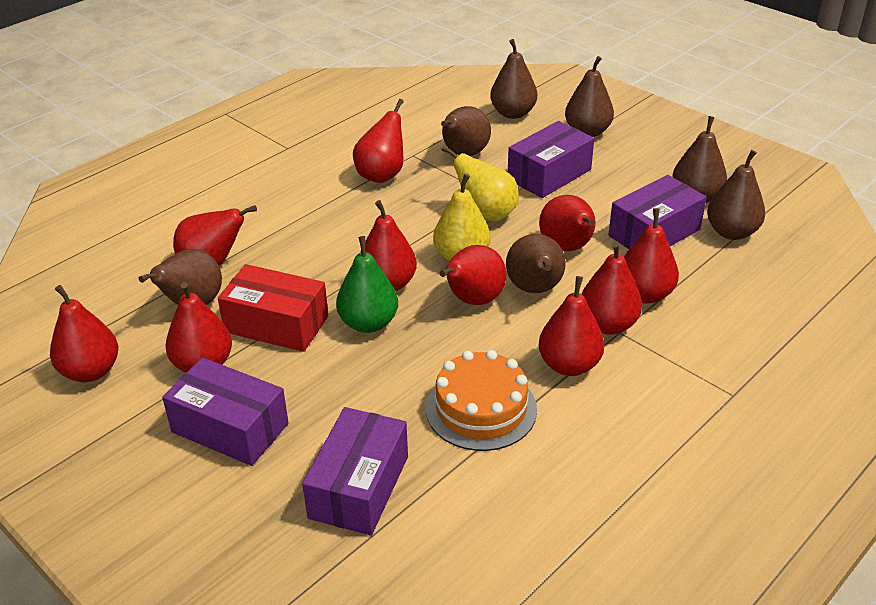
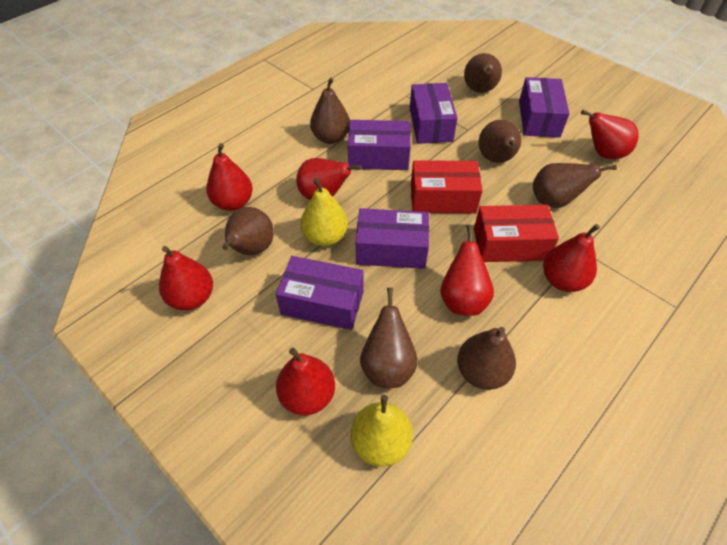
green pear: [336,236,398,333] = 1 -> none = 0
orange cake: [426,350,537,451] = 1 -> none = 0
purple box: [162,357,289,466] [302,407,408,535] [508,121,594,198] [608,175,707,249] = 4 -> [276,256,364,330] [348,120,411,170] [356,208,429,269] [410,83,458,144] [519,77,570,138] = 5
red box: [218,264,328,352] = 1 -> [411,160,483,213] [474,205,559,262] = 2
red pear: [50,285,118,382] [165,282,232,373] [173,205,257,266] [353,99,404,183] [360,200,417,291] [440,245,506,305] [539,195,595,252] [539,276,604,376] [581,242,642,335] [624,208,679,303] = 10 -> [159,246,213,310] [206,143,253,211] [276,348,335,415] [296,158,362,200] [440,225,494,316] [543,224,600,292] [581,110,639,159] = 7

